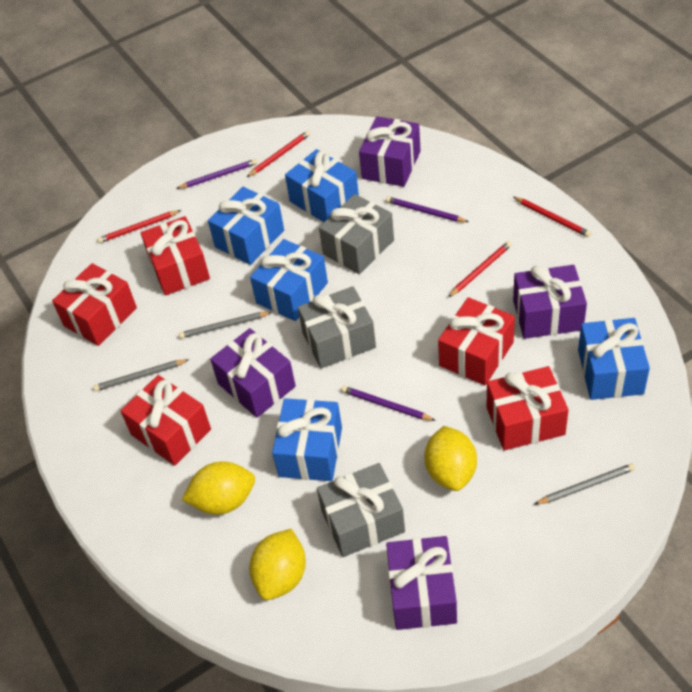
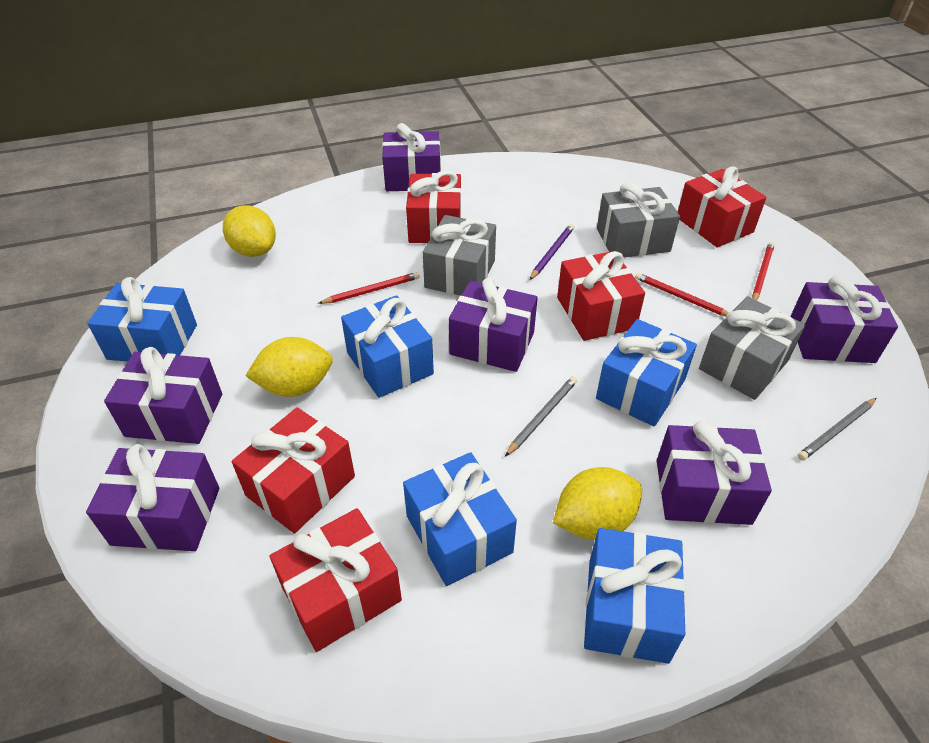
grey pencil: [93,359,189,391] [179,312,272,339] [535,463,635,504] = 3 -> [505,376,577,456] [798,398,877,460] = 2
purple gift: [210,328,296,418] [359,116,421,187] [386,536,457,630] [513,265,587,339] = 4 -> [86,444,219,551] [104,347,222,444] [382,123,441,191] [449,277,538,372] [657,421,772,525] [791,276,898,363] = 6
purple pencil: [176,159,257,189] [341,386,436,421] [386,197,469,222] = 3 -> [530,224,574,280] = 1
red pencil: [97,210,181,243] [247,131,310,177] [448,241,512,297] [514,197,591,237] = 4 -> [318,272,420,304] [635,273,729,317] [752,242,775,300] = 3

